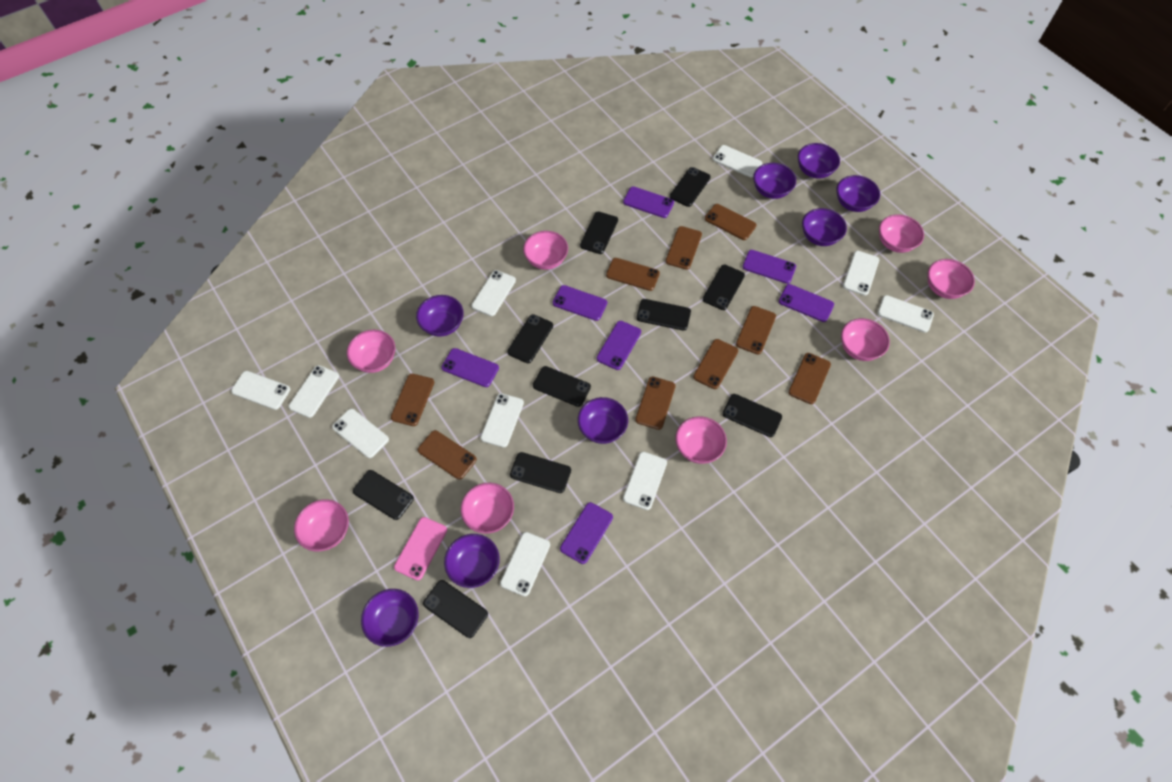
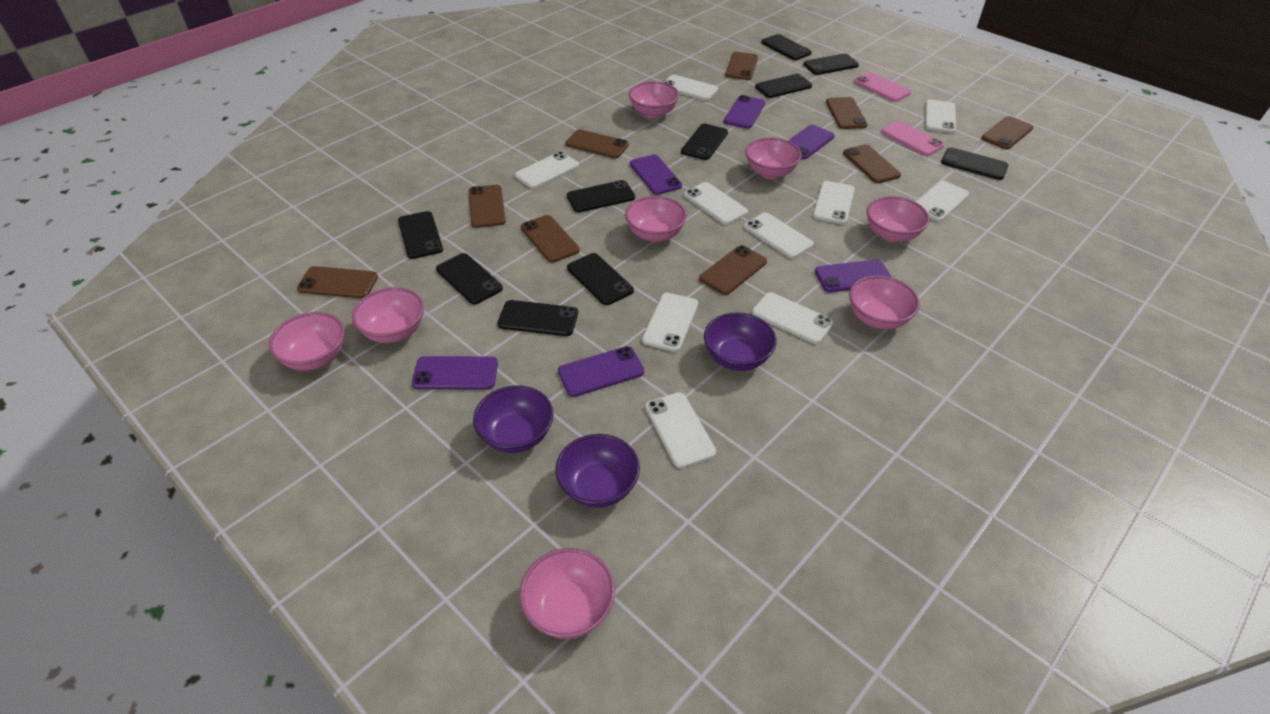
pink phone: [394,517,447,580] = 1 -> [854,72,911,102] [881,121,944,156] = 2
purple bowl: [361,589,419,647] [416,295,464,337] [444,534,500,588] [578,397,628,444] [753,163,796,199] [798,143,840,179] [802,208,847,246] [837,175,880,212] = 8 -> [473,385,554,453] [555,434,640,508] [704,312,777,371] = 3
purple phone: [442,348,499,387] [553,285,607,321] [560,502,613,564] [597,321,641,370] [623,186,674,218] [743,250,796,284] [779,284,834,322] = 7 -> [412,356,498,390] [558,346,644,397] [630,154,682,195] [724,95,765,129] [788,125,835,160] [815,260,892,292] = 6

